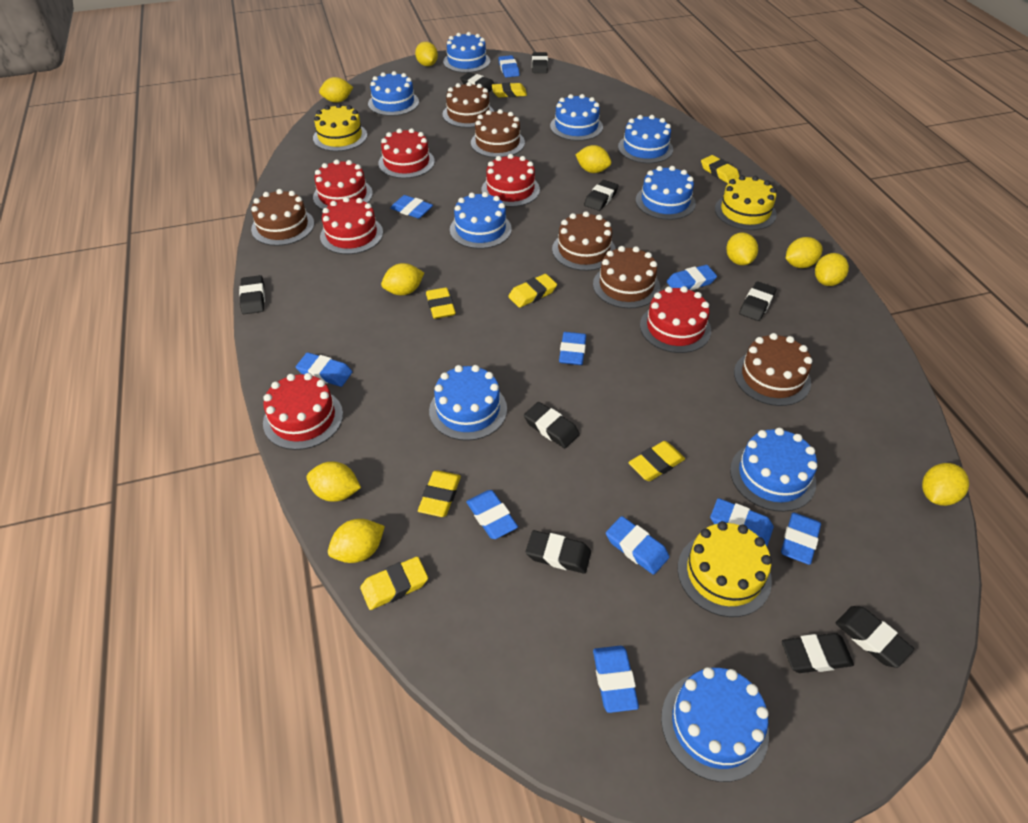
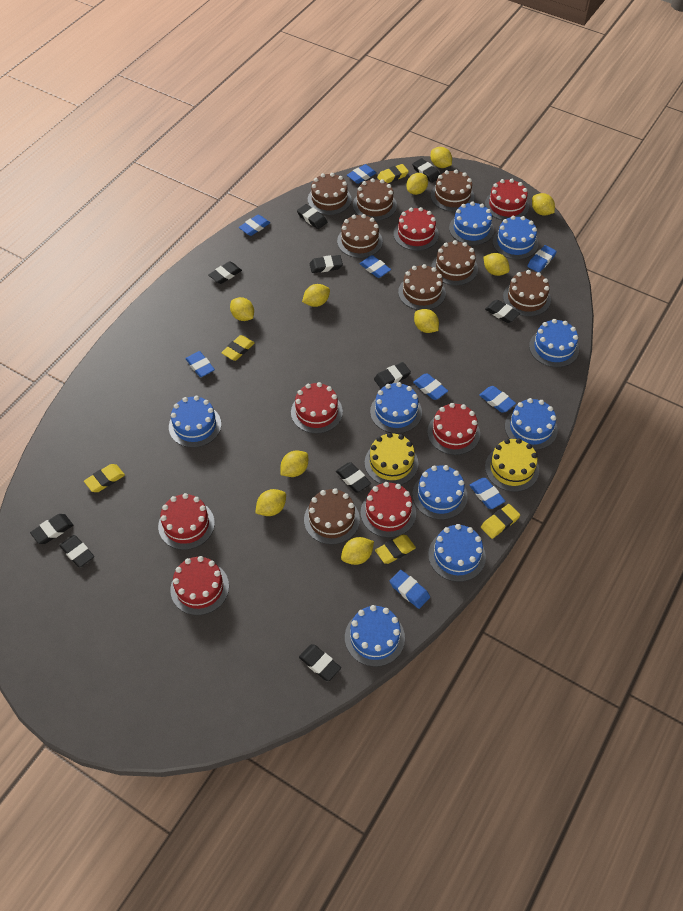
black eraser: [239,275,265,314] [460,72,494,92] [524,402,580,448] [526,530,591,574] [532,52,548,73] [584,180,619,211] [739,281,776,321] [782,633,854,673] [836,606,914,668] = 9 -> [30,514,73,544] [60,535,94,568] [209,261,242,284] [297,204,327,229] [299,644,341,681] [310,255,343,273] [336,462,371,492] [374,362,411,388] [412,158,440,183] [485,300,520,323] = 10
blue eraser: [296,352,352,387] [390,195,433,219] [466,490,518,539] [498,55,519,77] [559,332,586,365] [593,646,639,713] [606,516,669,575] [666,265,717,290] [710,498,774,547] [781,512,821,565] = 10 -> [185,351,215,377] [239,215,270,236] [347,164,376,184] [359,255,391,278] [390,570,430,609] [413,373,448,400] [469,478,505,509] [479,386,516,413] [527,245,557,272] = 9
brown cake: [251,189,314,246] [443,82,494,128] [471,109,525,158] [552,211,616,271] [593,246,660,308] [734,333,812,406] = 6 -> [304,488,360,545] [308,173,352,215] [337,214,383,258] [353,178,397,221] [398,264,446,310] [431,169,475,212] [431,240,478,286] [503,270,551,316] = 8
red cake: [263,373,343,450] [313,159,373,210] [320,197,383,254] [378,128,435,179] [482,154,540,207] [640,286,711,353] = 6 -> [158,493,215,550] [170,556,229,615] [291,382,343,434] [361,482,416,538] [394,207,439,251] [427,403,480,455] [485,179,529,220] = 7
yellow cake: [313,103,367,152] [678,521,772,617] [715,175,777,230] = 3 -> [365,432,418,485] [485,438,539,492] = 2
yellow eraser: [360,557,428,610] [418,470,461,517] [426,287,456,319] [492,83,527,97] [508,274,557,308] [628,441,685,481] [701,155,740,183] = 7 -> [84,464,125,492] [221,335,254,361] [375,535,416,564] [377,164,409,183] [481,504,520,539] = 5

